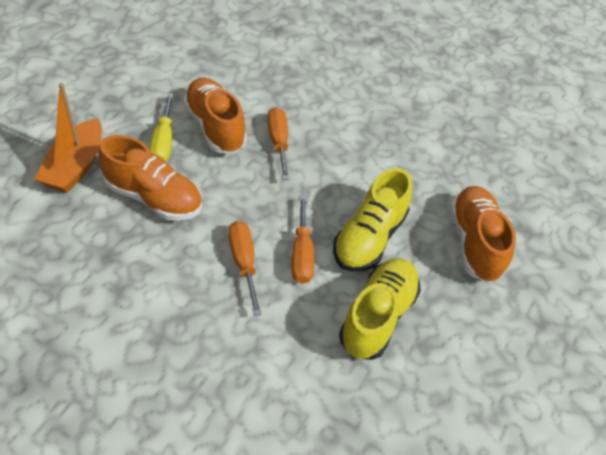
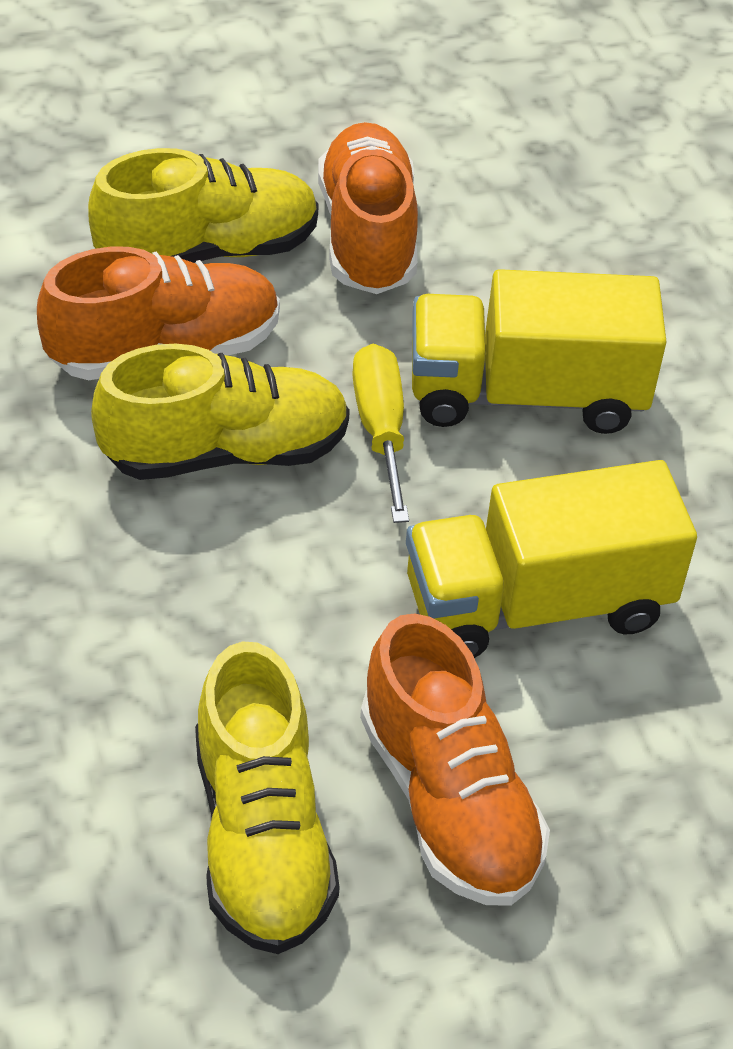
orange boat: [34,83,102,193] = 1 -> none = 0
orange screwdriver: [228,221,262,316] [267,107,289,180] [292,195,314,284] = 3 -> none = 0
yellow shoe: [333,168,412,272] [339,258,421,360] = 2 -> [88,148,319,263] [91,344,350,480] [195,641,340,954] = 3
yellow truck: none = 0 -> [406,460,697,658] [412,269,666,434] = 2

